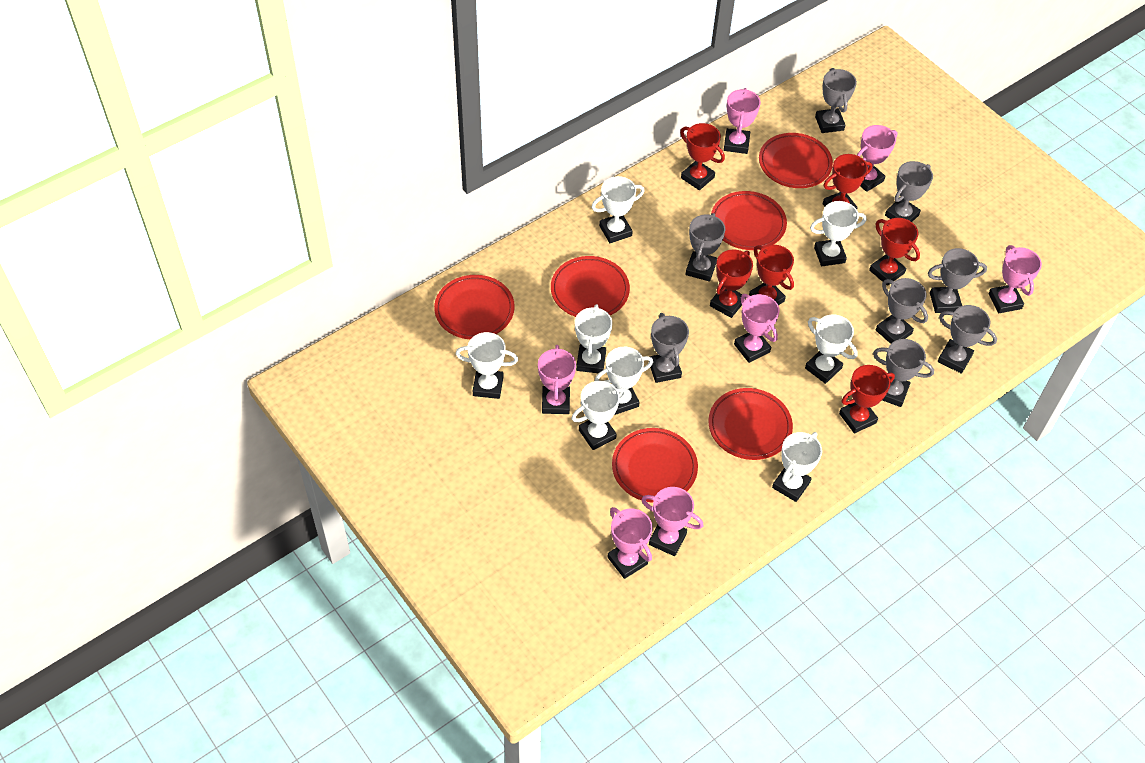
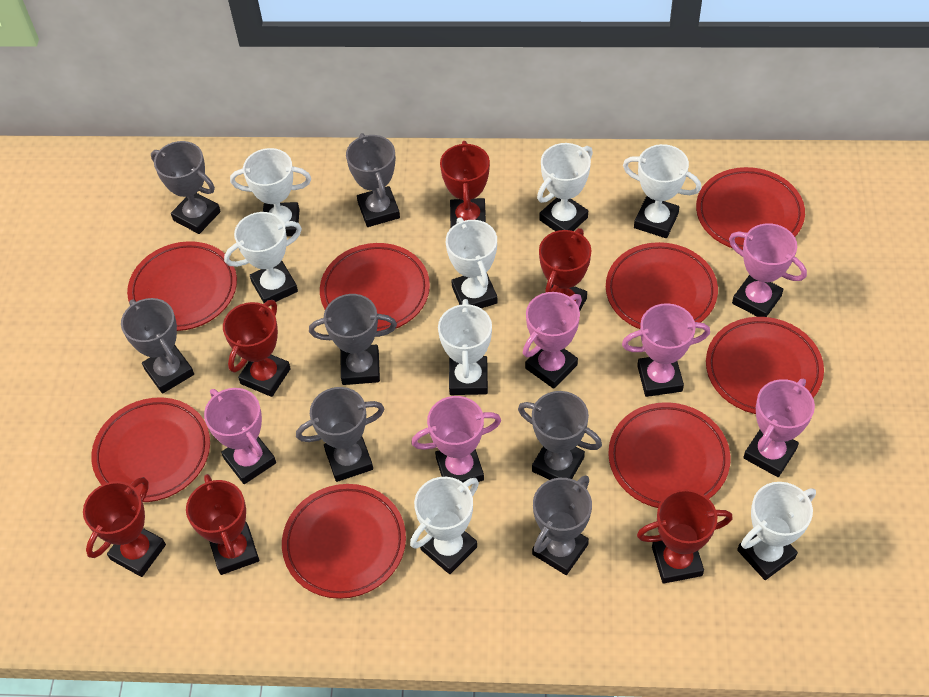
grey trophy: [648,313,689,383] [686,213,725,281] [815,68,857,133] [873,339,934,407] [876,278,928,344] [885,161,933,222] [928,248,987,313] [938,305,997,374] = 8 -> [121,298,194,394] [151,141,221,234] [296,387,384,482] [309,294,397,385] [346,133,400,227] [518,391,602,480] [532,475,592,575] = 7
pink trophy: [538,345,576,414] [608,507,653,579] [641,487,703,556] [724,88,761,154] [734,294,780,363] [857,125,898,192] [988,245,1042,313] = 7 -> [204,388,276,484] [411,396,501,482] [523,292,582,389] [622,303,710,397] [729,223,807,317] [743,378,815,477] = 6
red plate: [434,275,515,339] [551,256,630,317] [612,428,698,503] [708,388,793,460] [711,191,787,250] [759,133,833,188] = 6 -> [91,397,210,502] [127,241,237,331] [282,484,406,599] [320,243,430,331] [606,242,718,329] [608,402,731,508] [696,167,805,250] [706,317,824,414] = 8

